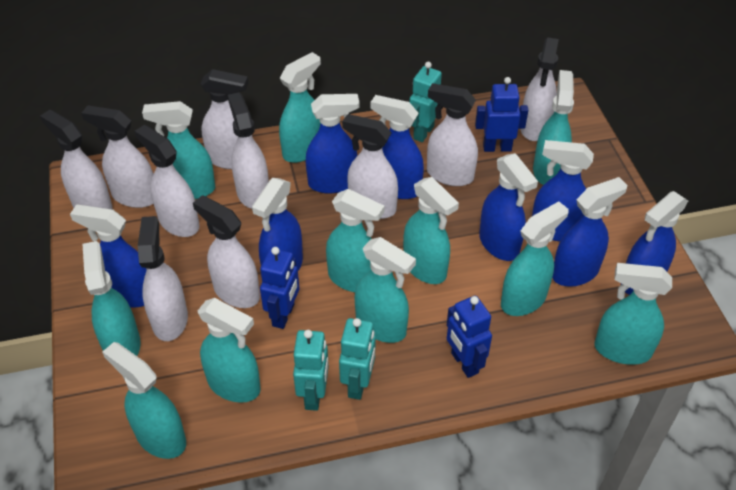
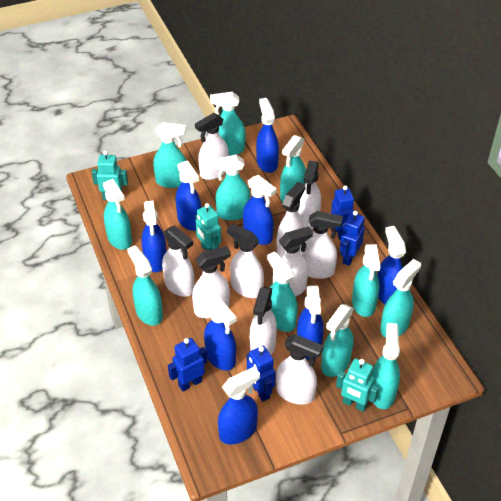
blue robot: [260,247,300,329] [447,296,492,378] [475,77,528,152] = 3 -> [168,338,207,392] [247,345,276,402] [331,185,354,240] [340,211,365,266] = 4

